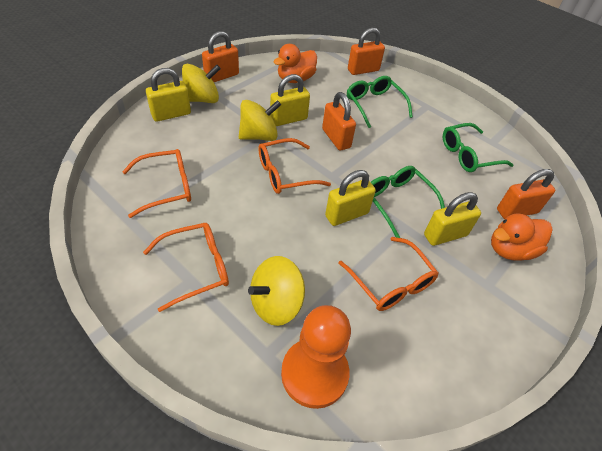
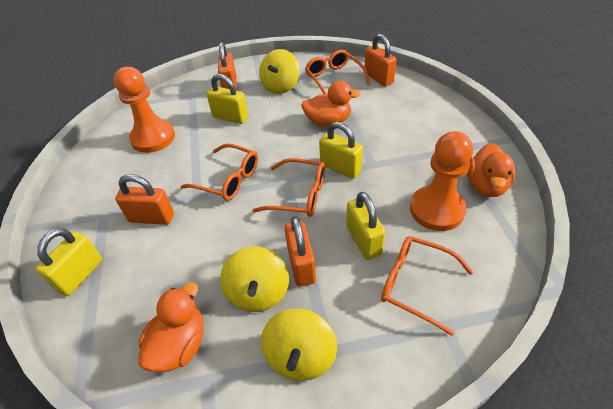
green glasses: [347,76,413,128] [371,166,445,238] [443,123,513,172] = 3 -> none = 0
orange duck: [274,44,317,83] [491,213,553,261] = 2 -> [138,282,204,373] [301,81,361,126] [467,143,515,197] = 3
orange pawn: [281,305,351,409] = 1 -> [114,67,175,153] [410,131,473,231] = 2

